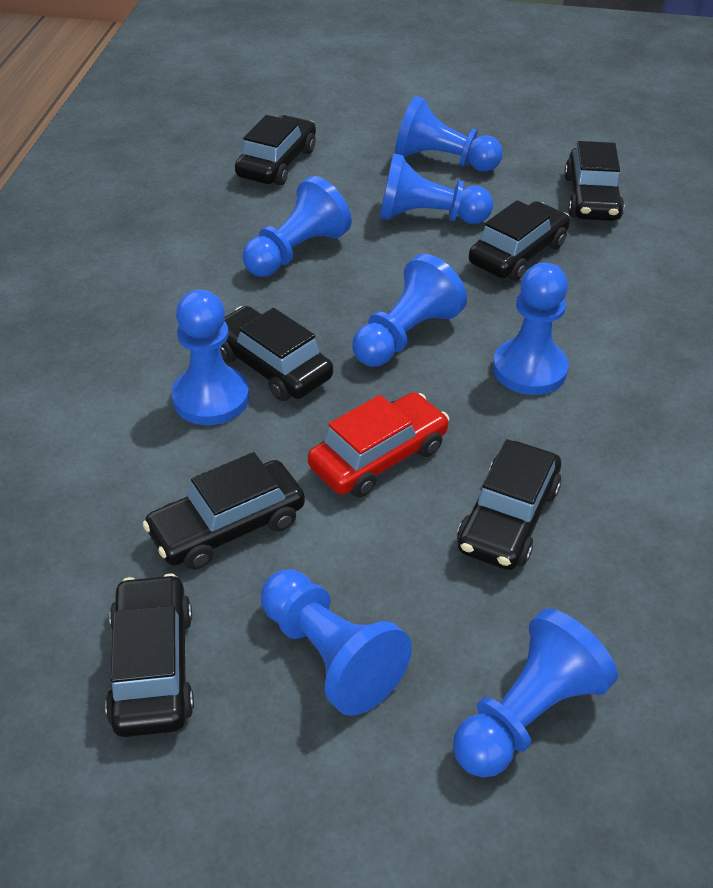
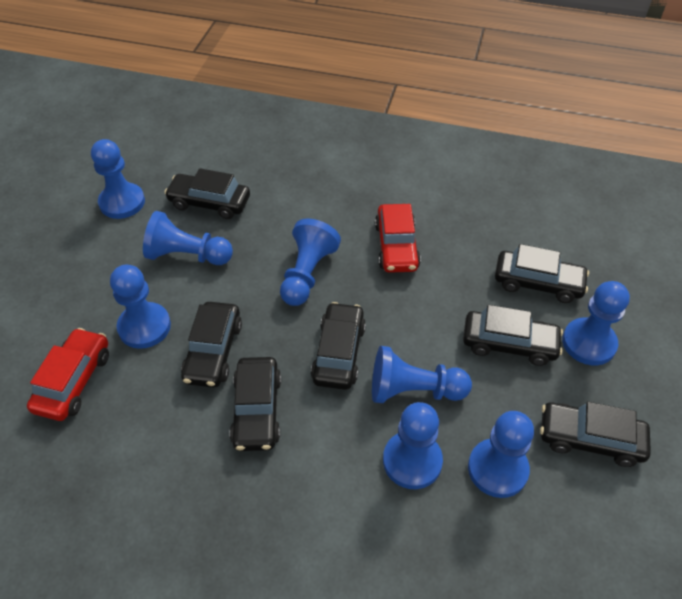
red car: [308,392,449,497] = 1 -> [27,328,109,421] [375,204,421,273] = 2

